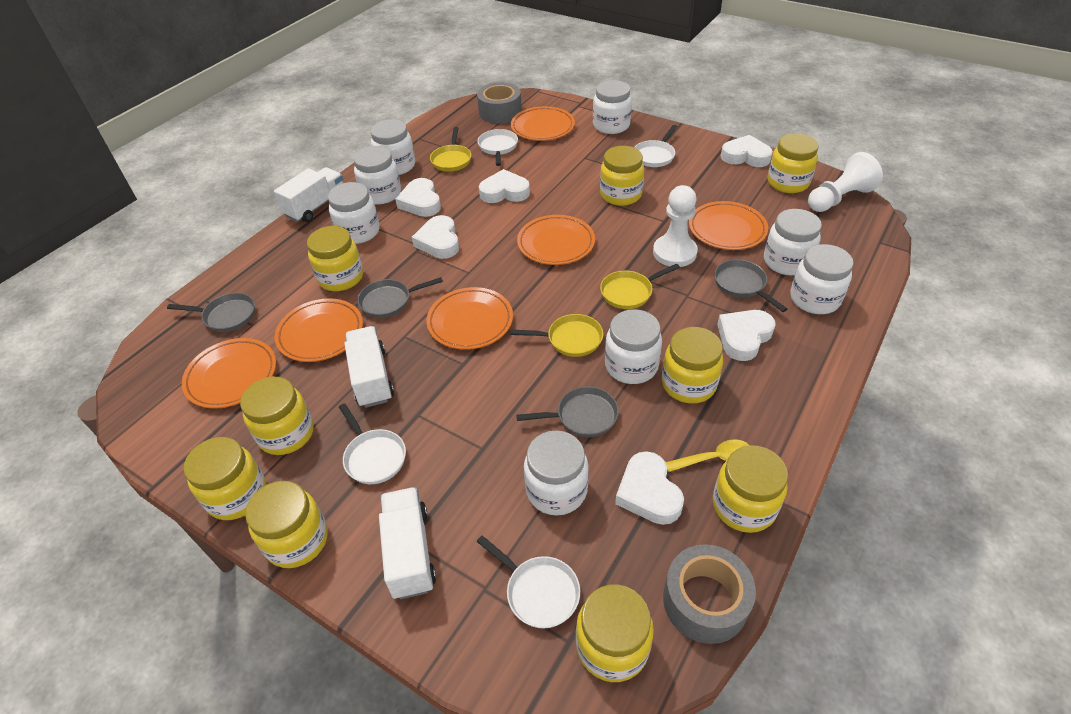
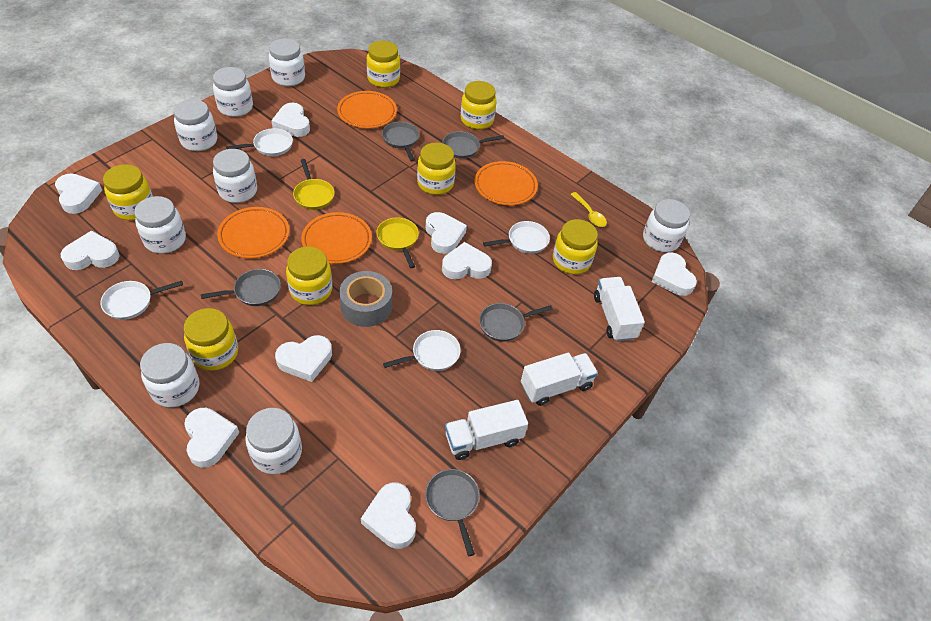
grey pan: [167,293,255,332] [357,277,443,318] [516,386,619,437] [714,259,787,312] = 4 -> [201,269,281,306] [382,122,419,162] [425,469,480,556] [442,131,504,159] [479,303,553,342] = 5
grey tape: [477,82,522,123] [663,544,756,644] = 2 -> [339,271,392,327] = 1
orange plate: [182,338,276,409] [275,298,363,362] [426,287,513,350] [511,106,575,141] [517,215,595,265] [689,201,768,250] = 6 -> [217,207,289,258] [301,212,372,264] [337,91,397,128] [475,161,538,205] = 4
white heart: [395,178,441,217] [412,215,459,259] [479,169,530,203] [615,451,684,525] [717,310,776,361] [721,135,773,167] = 6 -> [55,174,102,214] [61,230,119,270] [184,408,239,468] [271,103,310,137] [275,335,332,382] [361,483,416,549] [426,212,467,254] [442,242,492,280] [652,252,697,296] = 9
white pawn: [653,185,698,267] [808,152,883,212] = 2 -> none = 0
yellow jar: [184,437,266,520] [240,377,314,455] [245,481,328,568] [307,226,363,291] [576,584,654,682] [600,146,644,206] [662,327,723,403] [713,445,788,533] [767,133,819,193] = 9 -> [103,164,153,220] [184,308,238,371] [286,246,332,305] [367,40,400,88] [417,143,456,195] [461,81,496,130] [553,219,598,274] = 7
yellow pan: [430,127,471,172] [510,314,603,357] [600,264,680,309] = 3 -> [293,159,335,210] [376,217,419,268] = 2

